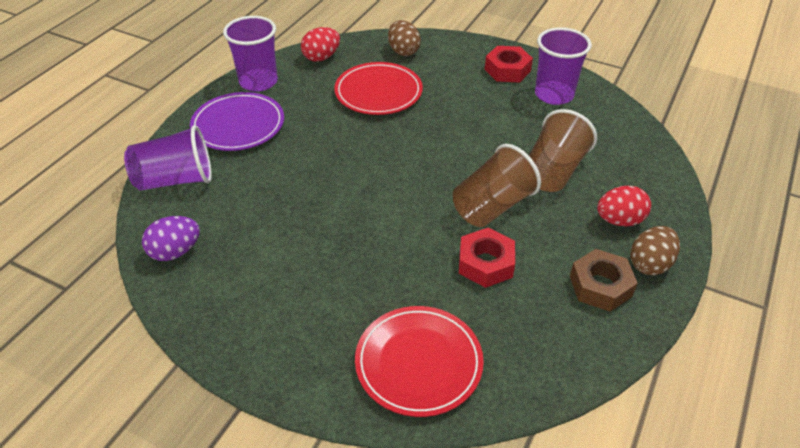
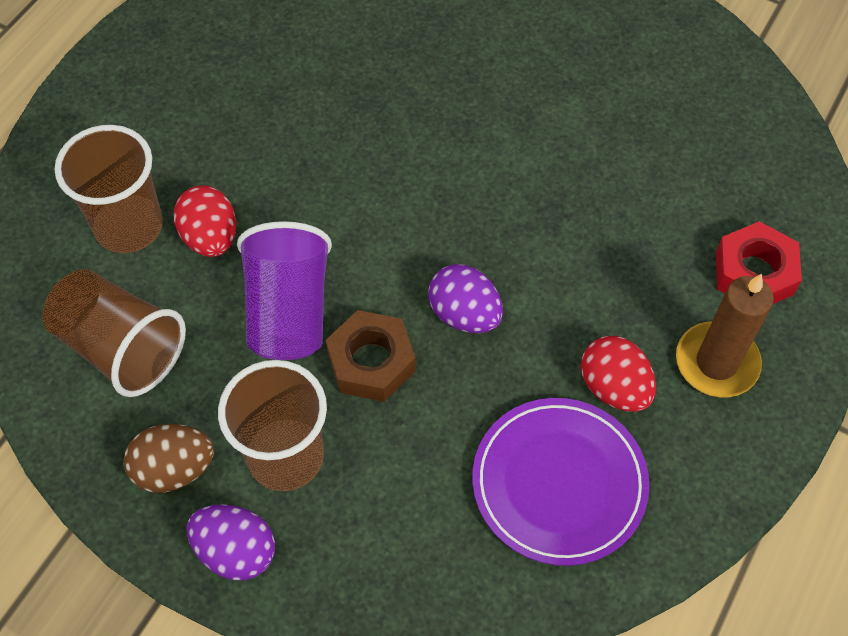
brown candle: none = 0 -> [676,274,774,398] = 1
brown cup: [453,144,541,227] [529,109,597,192] = 2 -> [42,269,186,397] [55,125,163,253] [218,360,327,491] = 3
brown egg: [388,20,421,56] [630,226,680,275] = 2 -> [123,424,214,493] = 1
purple cup: [124,125,212,191] [223,16,278,92] [535,27,592,105] = 3 -> [237,221,332,360] = 1
purple egg: [142,216,200,261] = 1 -> [187,504,275,580] [428,264,503,333] = 2
red nut: [459,228,515,288] [485,46,533,83] = 2 -> [716,221,802,304] = 1
red plate: [334,62,423,115] [355,306,484,417] = 2 -> none = 0

